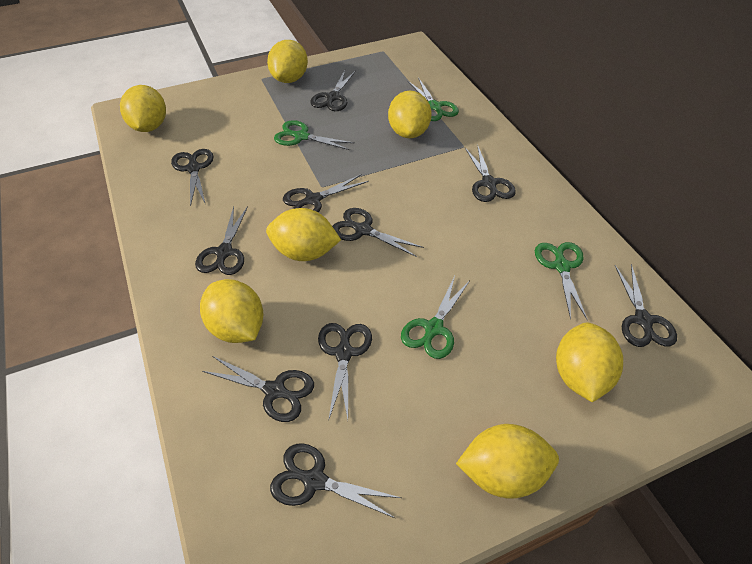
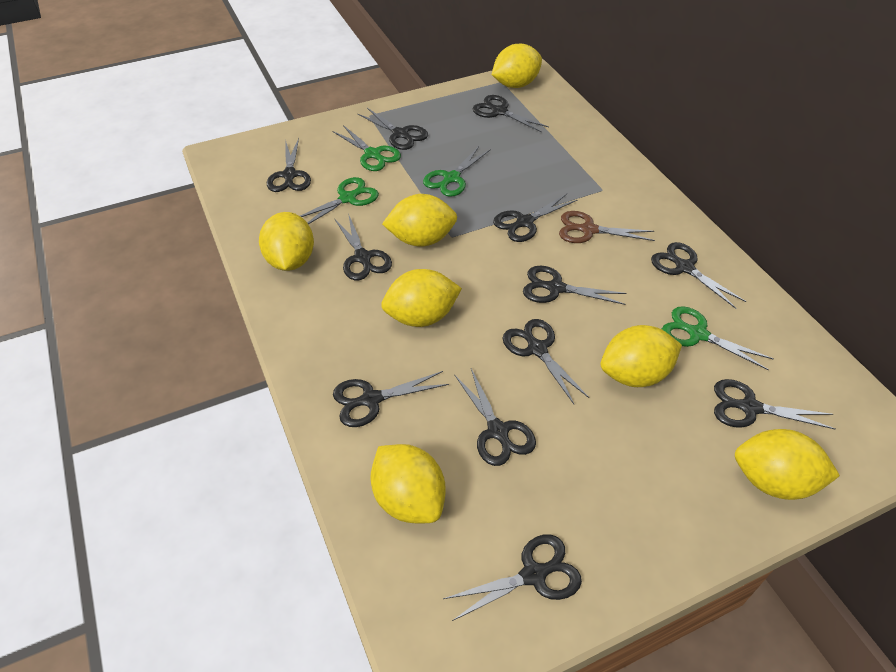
black scissors: [171,149,214,206] [195,206,248,275] [202,356,314,422] [270,443,401,518] [283,174,369,213] [311,70,356,111] [318,323,372,421] [332,208,424,257] [465,145,516,202] [615,264,677,347] = 10 -> [267,138,311,192] [333,371,449,427] [334,213,392,280] [358,108,428,150] [443,535,582,621] [454,369,536,466] [472,95,549,133] [493,194,578,242] [503,319,589,404] [523,265,627,305] [651,242,746,309] [714,379,836,430] = 12
brown scissors: none = 0 -> [559,211,655,243] = 1

